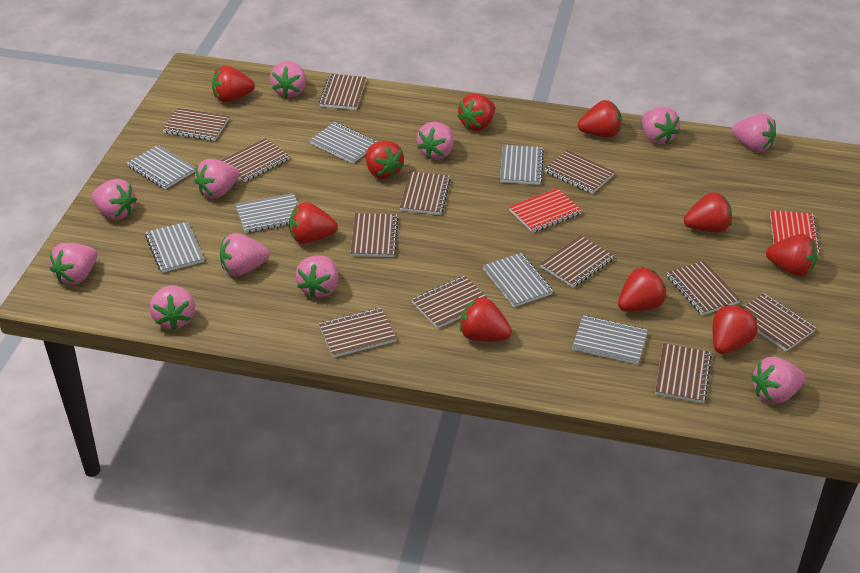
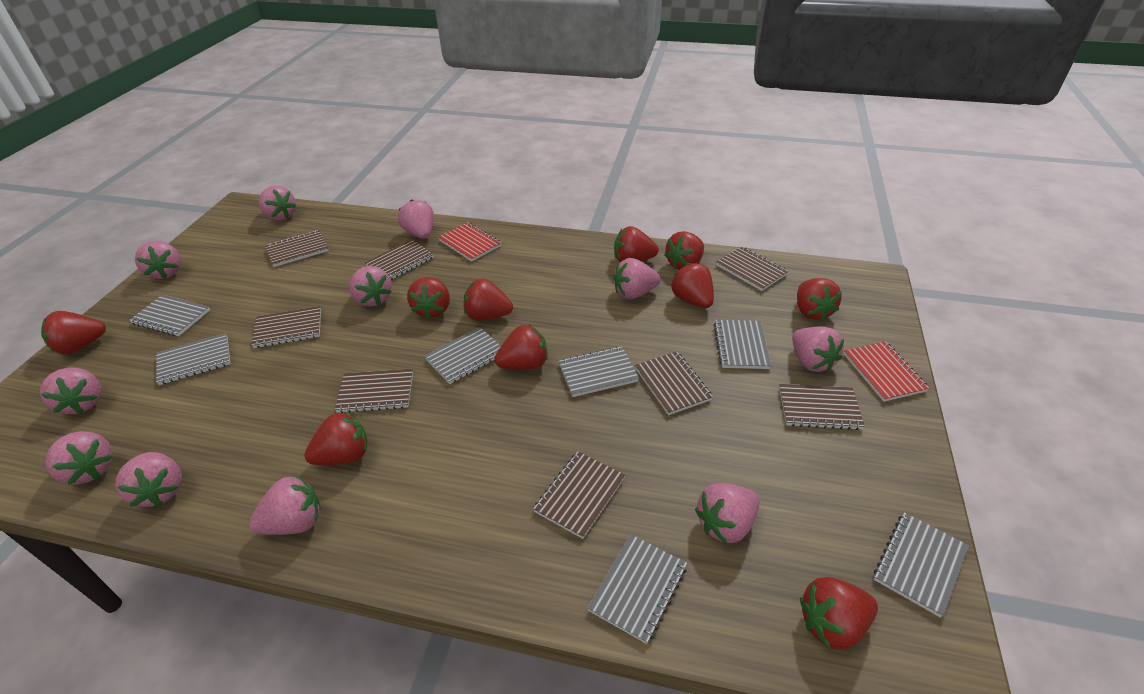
brown notebook: [162,108,229,141] [220,138,290,182] [319,74,366,110] [319,308,397,358] [350,213,398,257] [400,171,451,215] [412,276,487,329] [540,235,614,288] [544,150,615,194] [655,343,712,403] [667,261,741,315] [744,293,816,351] = 12 -> [252,306,321,348] [265,230,329,267] [335,369,413,413] [365,239,434,280] [533,451,625,539] [635,352,713,415] [716,247,788,291] [779,384,865,430] = 8

